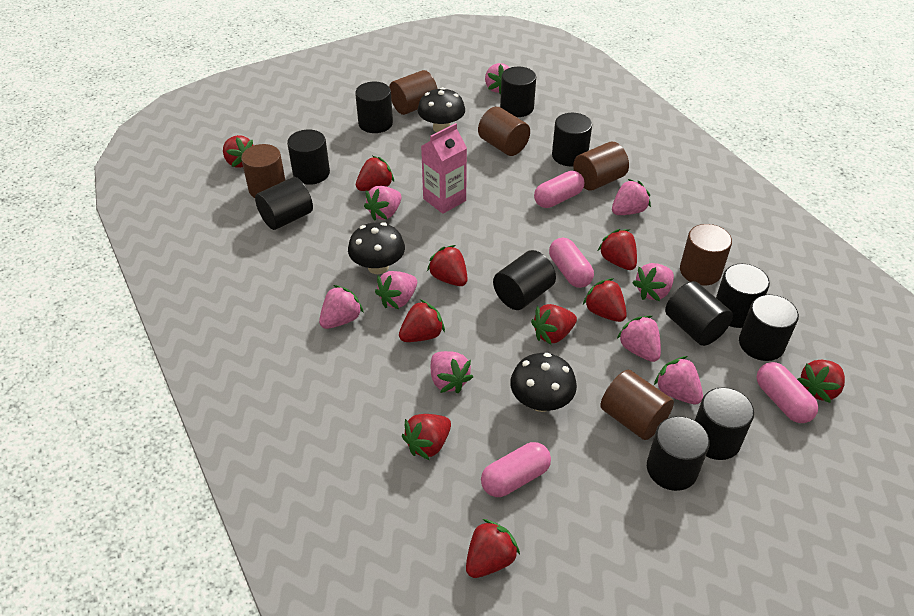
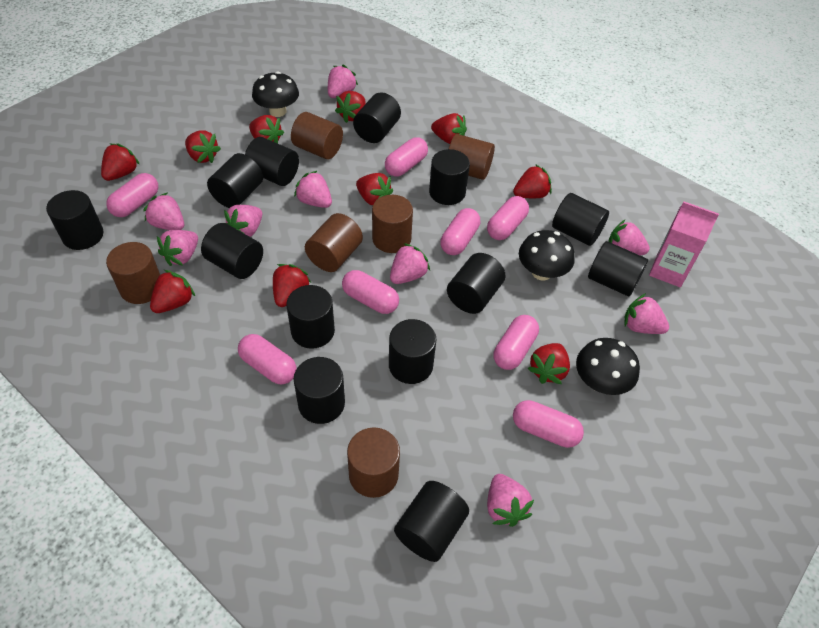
black cylinder: [255,177,313,230] [287,129,330,185] [355,82,393,133] [493,250,556,310] [500,67,536,117] [552,113,592,167] [647,416,710,491] [665,281,733,346] [695,387,754,460] [716,264,770,328] [739,295,799,361] = 11 -> [46,190,104,250] [201,223,263,279] [207,153,263,208] [245,137,299,186] [287,285,335,349] [293,357,345,424] [353,92,401,143] [389,319,436,384] [394,481,469,562] [429,149,470,205] [447,253,505,314] [552,193,609,246] [588,241,648,297] = 13
pink capsule: [481,442,551,497] [534,171,584,208] [549,238,594,288] [757,362,818,423] = 4 -> [106,173,158,217] [238,334,297,384] [342,270,399,314] [385,137,428,177] [440,208,480,255] [487,196,529,240] [494,315,539,370] [513,400,584,448] = 8

